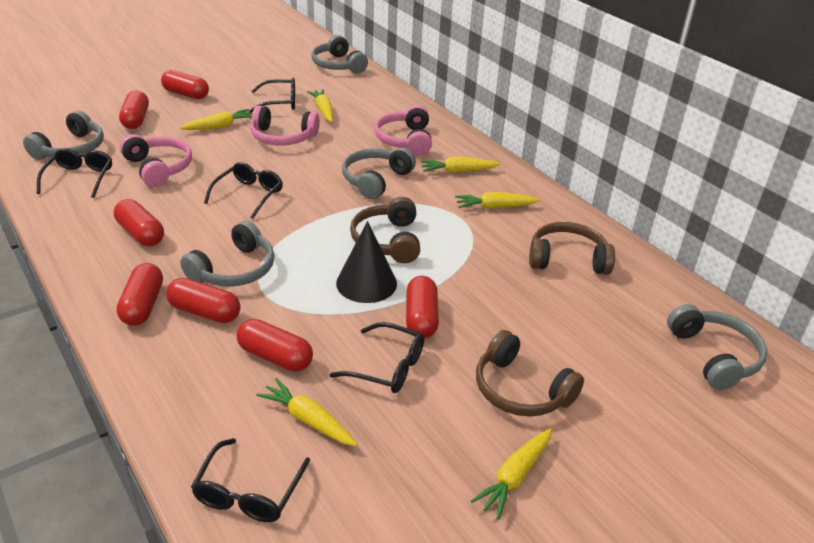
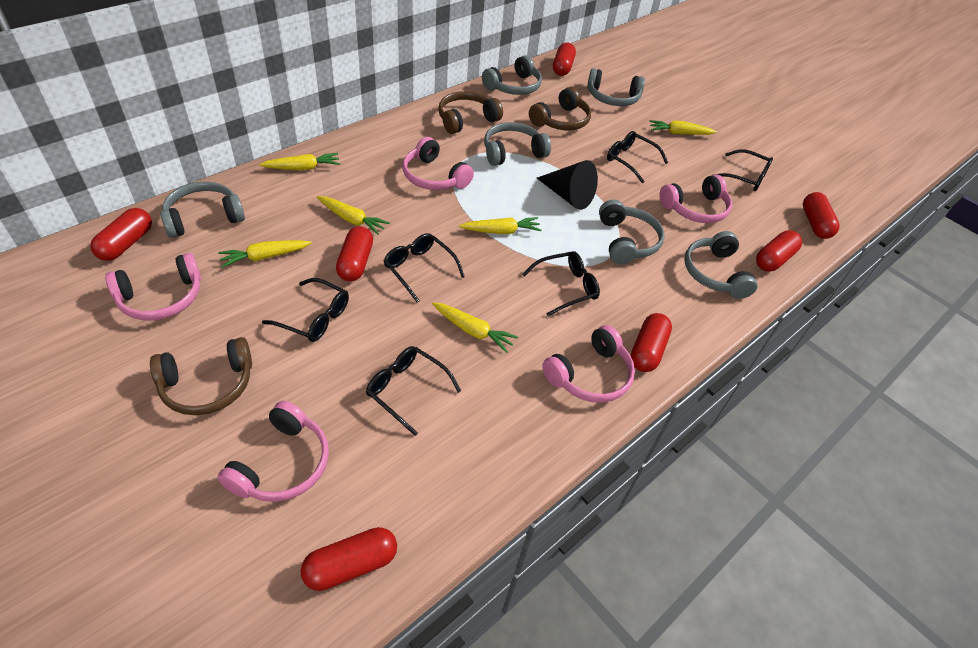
black glasses: [37,148,112,198] [191,438,310,522] [204,162,283,219] [249,78,295,112] [330,322,424,393] = 5 -> [262,278,349,342] [366,346,461,436] [383,233,465,303] [522,251,600,316] [607,131,668,183] [711,149,773,191] = 6
grey headphones: [23,110,104,160] [180,221,275,287] [311,35,368,73] [342,148,416,199] [667,304,767,390] = 5 -> [160,182,245,238] [482,55,542,95] [484,122,551,166] [587,68,645,106] [599,200,665,264] [684,231,758,299] = 6
pink headphones: [120,134,192,187] [250,105,320,146] [375,105,432,155] = 3 -> [105,253,201,320] [217,401,329,502] [403,137,474,190] [542,325,635,403] [659,175,732,223] = 5

